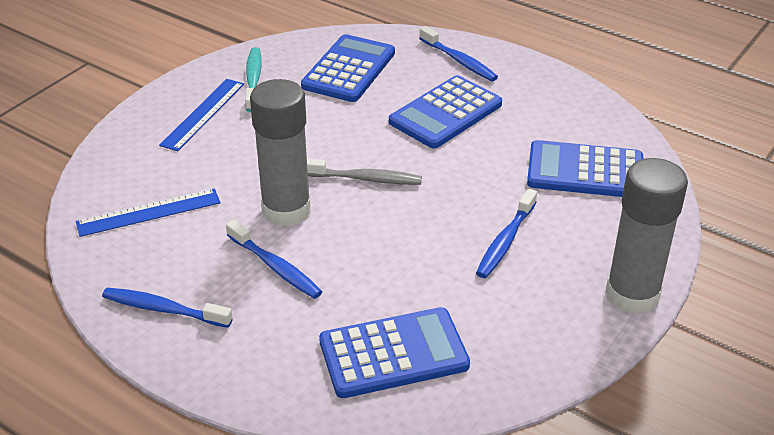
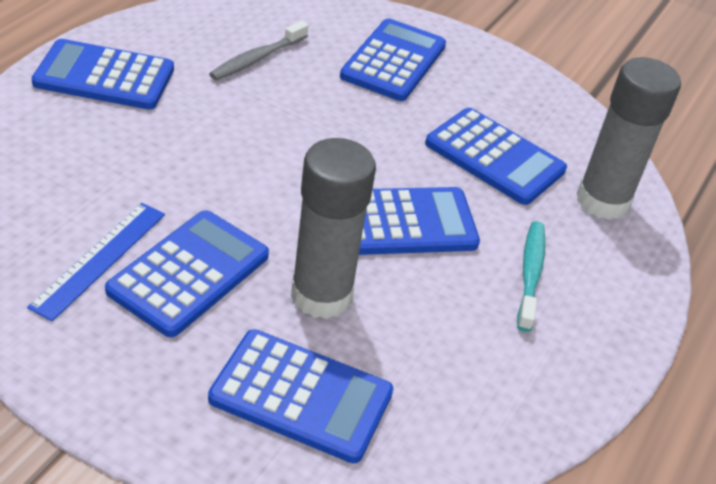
blue calculator: [301,34,395,102] [319,307,470,398] [389,75,502,148] [527,140,643,197] = 4 -> [32,39,174,110] [105,210,269,337] [208,329,393,463] [340,19,446,101] [359,187,480,255] [425,108,567,205] = 6
blue ruler: [76,188,221,237] [159,79,244,151] = 2 -> [27,203,165,321] = 1
blue toothbrush: [102,288,233,328] [226,220,322,299] [419,26,498,81] [476,189,537,278] = 4 -> none = 0

